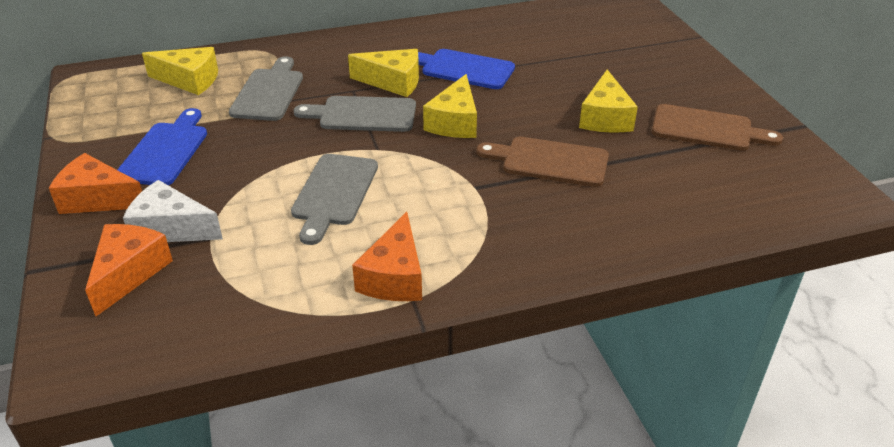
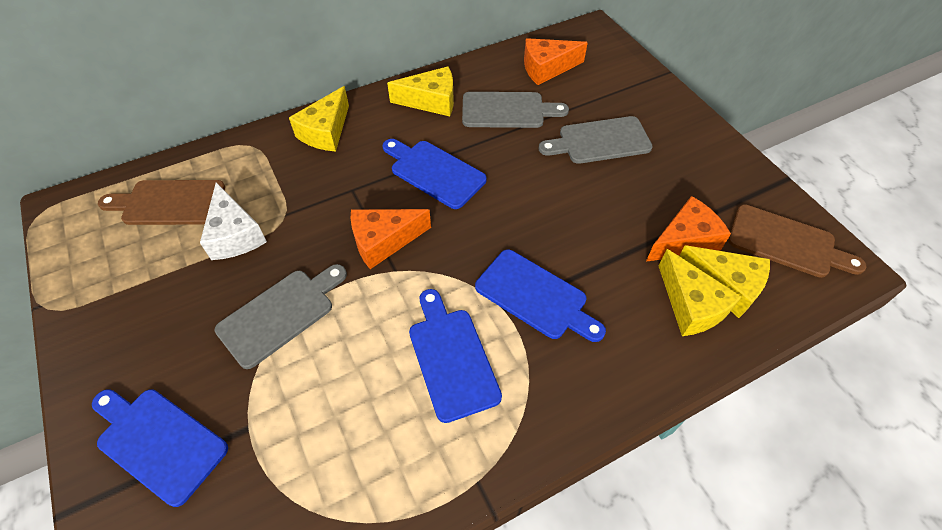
blue cutting board: [117,108,207,185] [418,49,515,89] = 2 -> [92,389,228,507] [382,139,487,209] [409,289,502,423] [475,250,606,342] = 4

